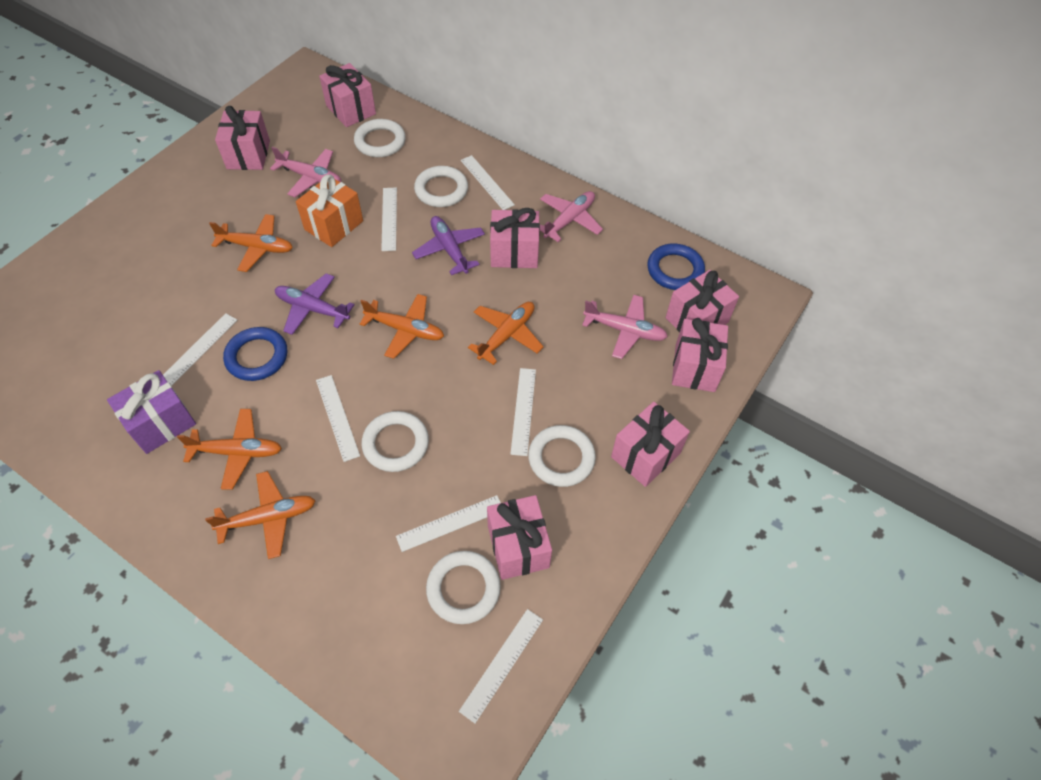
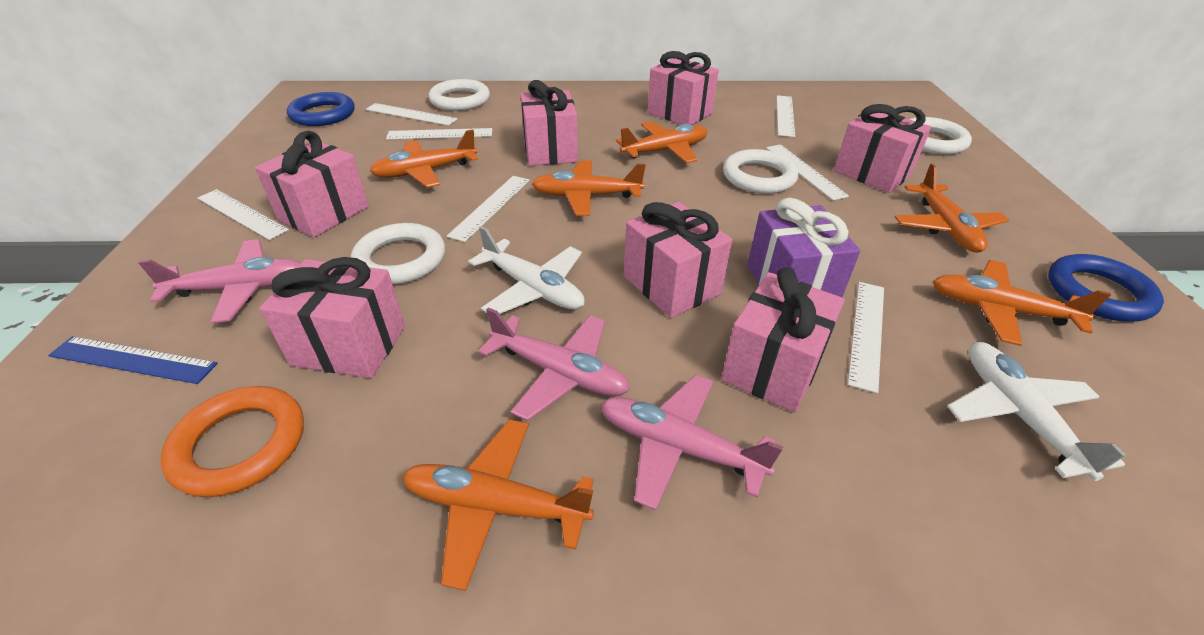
blue ruler: none = 0 -> [48,336,218,384] = 1
orange gift: [296,175,363,247] = 1 -> none = 0
orange plane: [177,409,282,490] [205,471,316,559] [209,214,293,272] [360,294,444,359] [468,302,544,365] = 5 -> [370,130,478,188] [402,420,594,591] [532,160,646,216] [616,121,708,163] [895,163,1009,253] [932,260,1111,346] = 6
orange ring: none = 0 -> [160,386,304,497] = 1
purple plane: [275,273,355,335] [412,216,485,275] = 2 -> none = 0
white plane: none = 0 -> [468,226,585,314] [947,342,1126,481] = 2
white ring: [354,119,406,157] [362,411,429,472] [414,166,468,207] [426,551,501,624] [528,425,596,487] = 5 -> [351,223,445,285] [429,79,490,111] [723,149,798,194] [909,117,972,155] = 4

